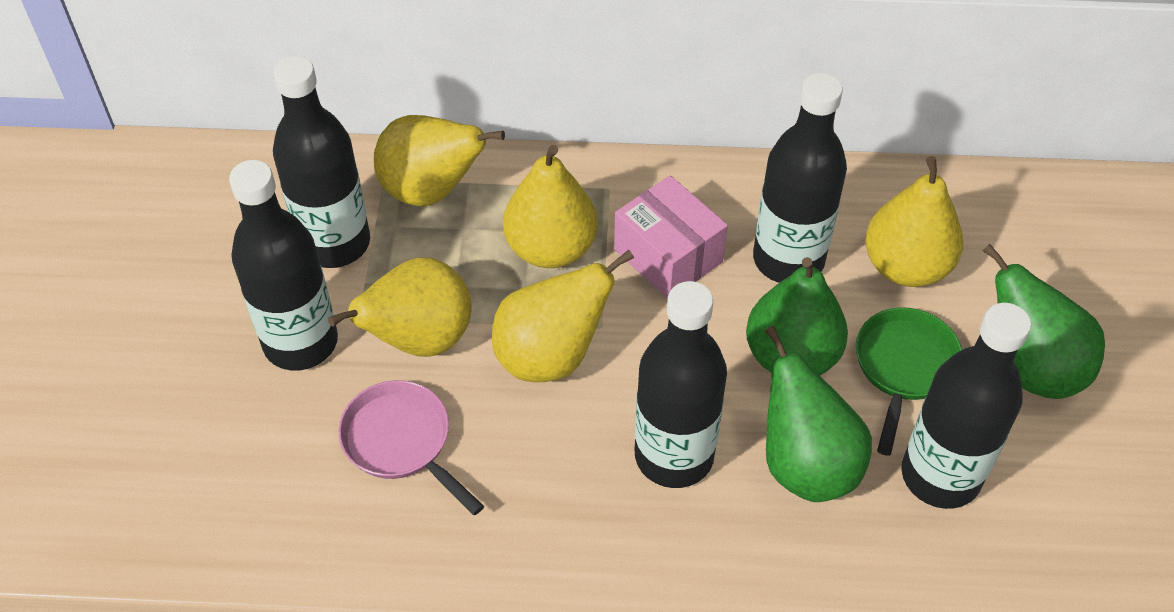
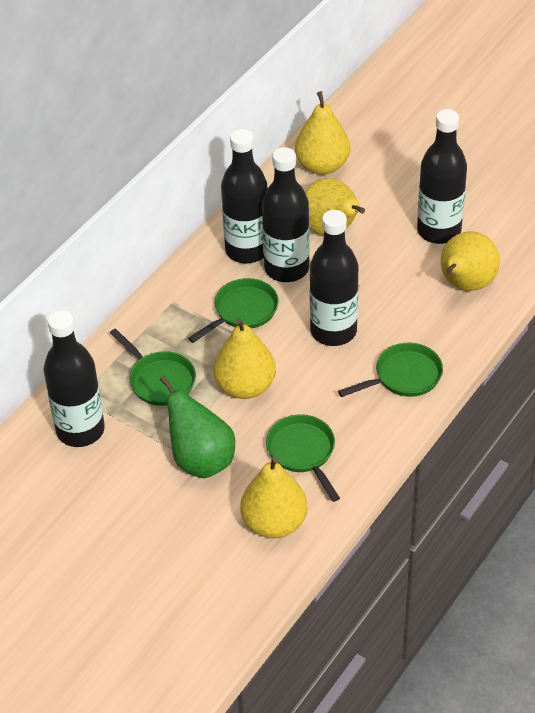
green pan: [856,307,962,456] = 1 -> [110,329,196,406] [188,278,278,343] [266,414,340,502] [338,342,443,397] = 4
green pear: [746,257,848,376] [765,326,872,502] [982,243,1105,399] = 3 -> [159,376,235,478] = 1
pink box: [614,176,728,299] = 1 -> none = 0
pink pan: [338,380,484,515] = 1 -> none = 0

